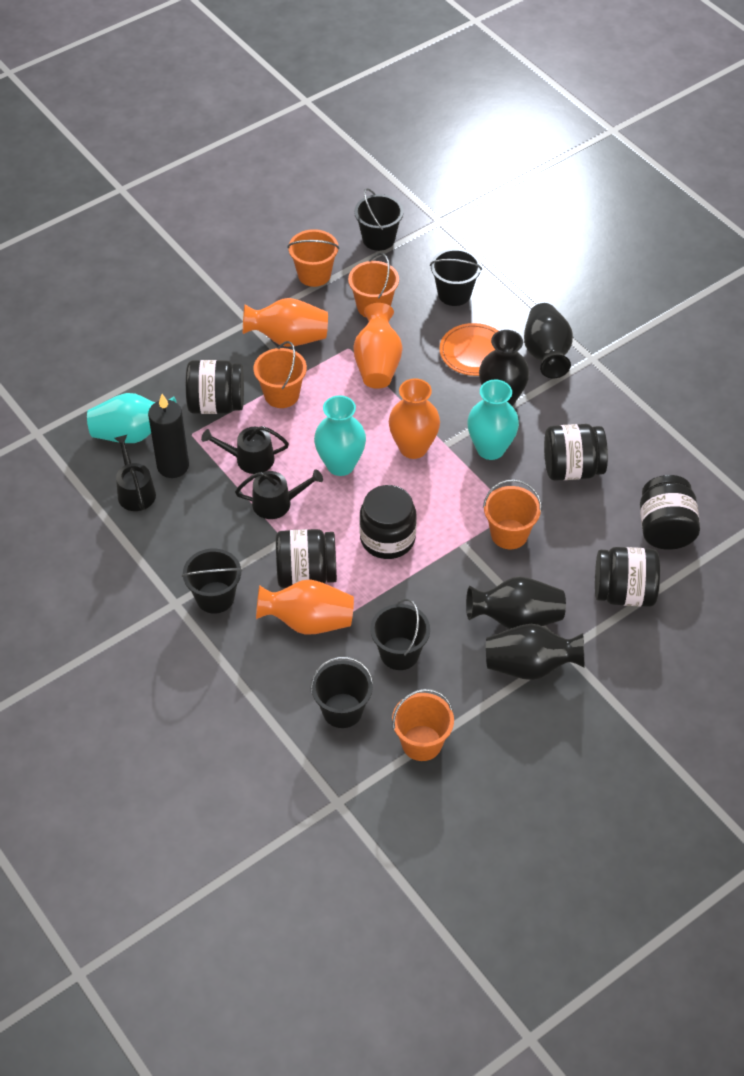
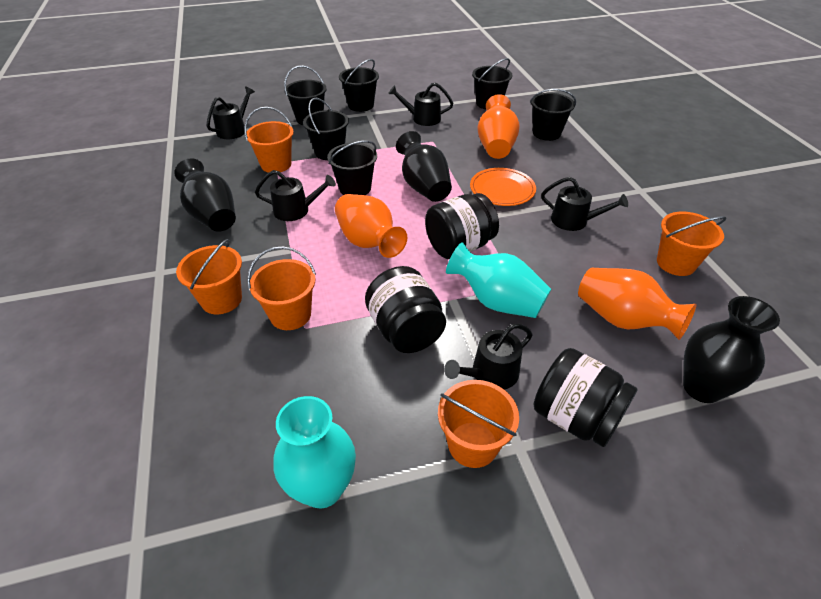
black bucket: [182,549,242,614] [310,657,373,728] [354,188,404,251] [370,599,430,670] [430,248,482,306] = 5 -> [284,65,327,125] [303,98,349,160] [327,140,377,195] [339,59,379,112] [472,58,512,109] [530,89,576,141] = 6
black candle: [148,394,189,478] = 1 -> none = 0
black jar: [186,360,244,414] [276,529,337,588] [359,485,417,559] [544,424,608,481] [595,547,660,607] [640,475,700,550] = 6 -> [365,266,446,353] [425,193,499,259] [534,348,637,447] = 3
black vase: [466,576,566,629] [479,330,529,406] [486,624,585,680] [524,303,573,379] = 4 -> [174,158,236,232] [396,131,452,202] [683,296,780,403] = 3
black watering can: [114,435,156,511] [201,426,289,474] [235,469,323,519] = 3 -> [207,86,255,139] [255,170,336,221] [388,82,453,126] [444,323,532,390] [541,177,628,231] = 5
orange vase: [243,298,328,347] [256,579,354,635] [353,303,402,389] [389,378,440,459] = 4 -> [335,194,407,258] [477,94,520,159] [578,268,696,340] = 3
turquoise vase: [87,393,177,443] [314,395,366,476] [467,380,519,460] = 3 -> [273,396,356,508] [446,242,551,318] = 2

